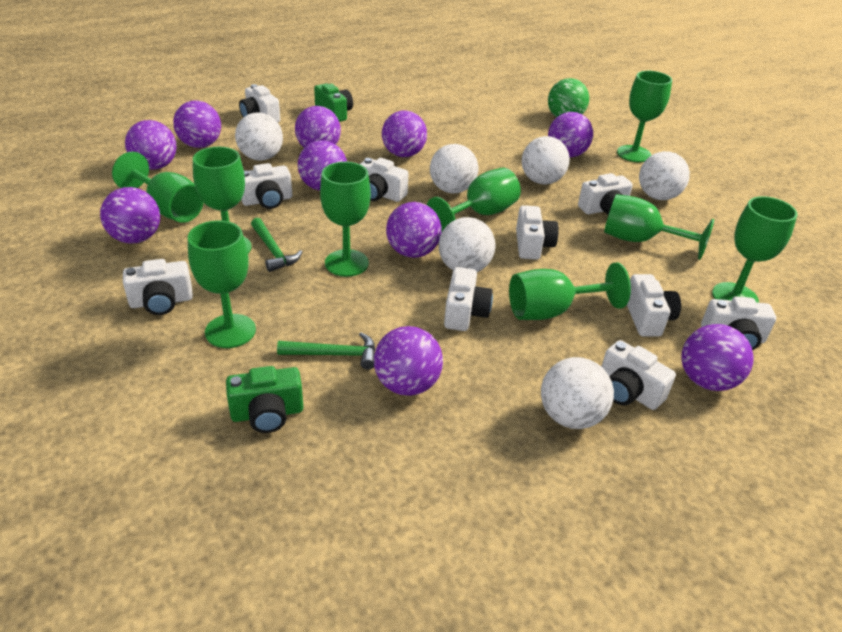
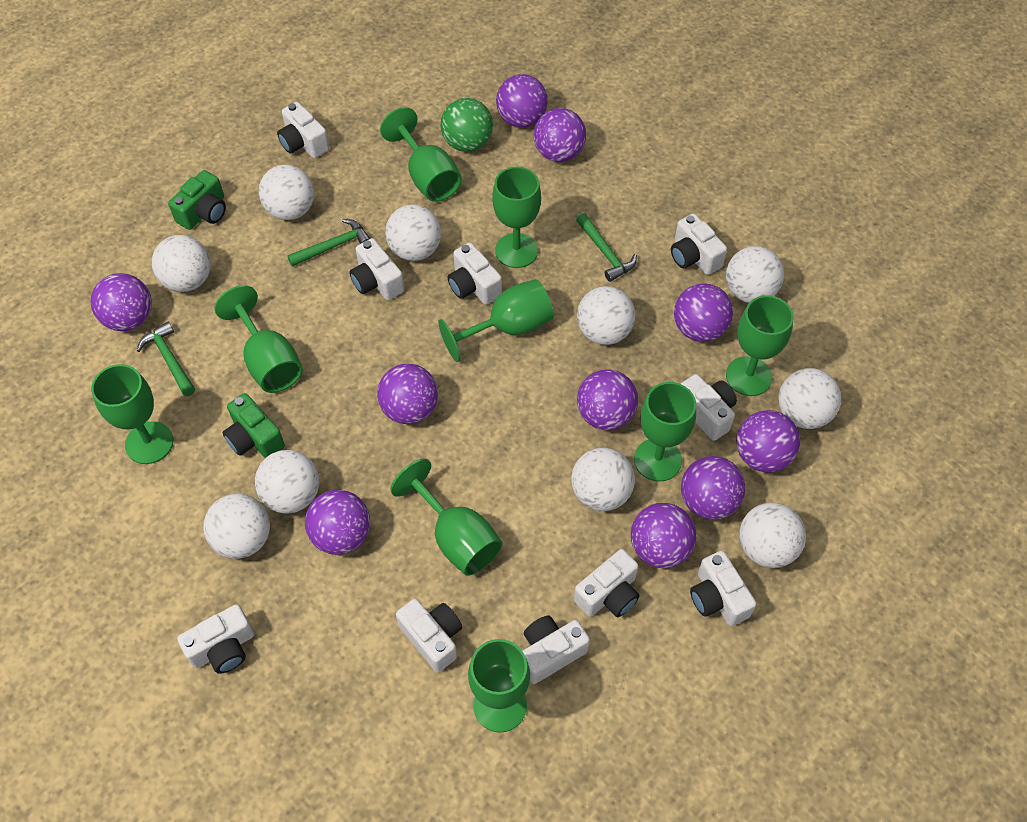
green hammer: [251,218,302,272] [277,332,375,369] = 2 -> [137,322,195,396] [287,219,371,267] [576,213,637,282] = 3
white ball: [235,113,283,161] [430,144,478,194] [439,217,496,272] [522,136,570,184] [541,357,614,429] [639,151,690,200] = 6 -> [152,235,211,292] [203,494,270,559] [255,450,319,514] [259,165,314,220] [385,204,441,261] [571,448,635,511] [577,286,635,345] [726,246,784,303] [739,503,806,568] [778,368,841,429] = 10

